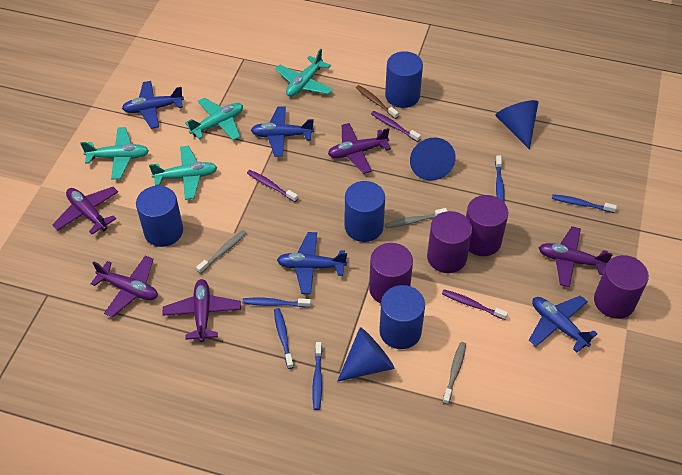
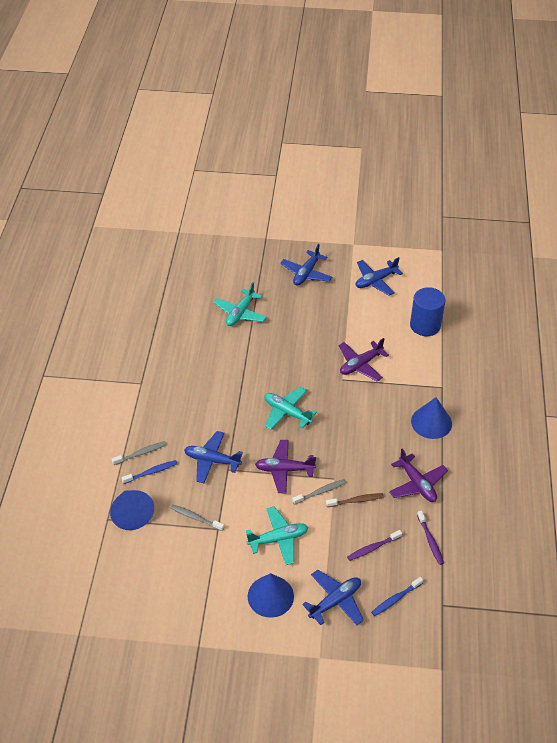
blue cylinder: [136,186,183,247] [345,181,385,242] [379,285,425,349] [385,51,423,108] = 4 -> [410,287,445,336] = 1
blue toothbrush: [243,298,311,308] [274,308,294,369] [312,342,322,410] [495,155,505,202] [552,194,617,213] = 5 -> [121,460,177,484] [371,577,423,616] = 2
purple cylinder: [369,243,413,304] [427,211,472,273] [466,195,508,256] [594,255,649,319] = 4 -> none = 0
purple plane: [52,187,118,234] [91,256,158,317] [162,279,241,342] [328,123,391,174] [539,226,613,287] = 5 -> [255,440,316,493] [339,338,389,381] [389,449,448,502] = 3
purple toothbrush: [247,170,298,202] [371,111,421,142] [442,289,508,320] = 3 -> [347,530,402,561] [417,510,444,565] = 2
turquoise plane: [80,127,149,179] [149,146,217,200] [185,98,243,140] [275,49,333,97] = 4 -> [214,282,267,326] [246,506,308,565] [264,387,317,430] = 3

